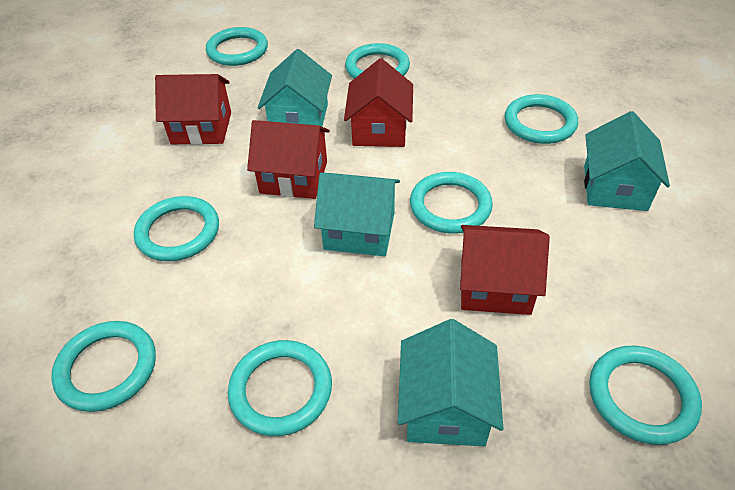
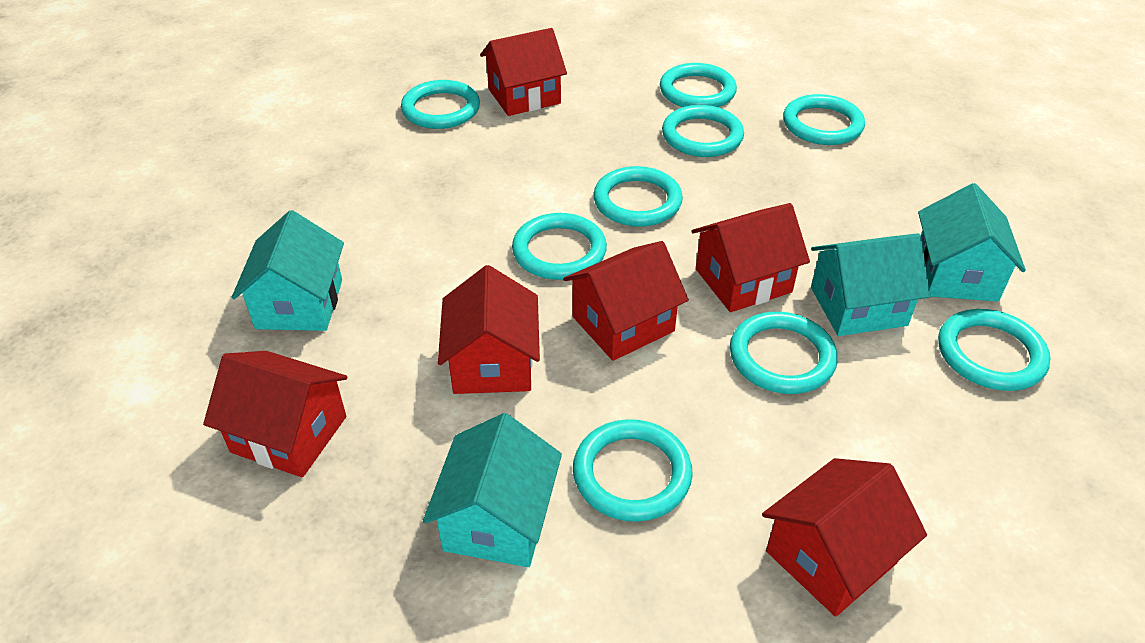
red house: [155,74,231,145] [247,120,330,199] [344,58,413,147] [460,225,550,315] = 4 -> [203,351,347,477] [438,265,540,394] [480,28,567,116] [563,241,689,361] [691,203,810,312] [762,458,927,617] = 6
turquoise ring: [51,321,156,412] [134,196,219,261] [206,27,268,66] [228,340,332,436] [345,43,410,79] [410,172,493,234] [504,94,578,144] [589,345,702,445] = 8 -> [401,80,480,129] [512,213,607,280] [573,419,693,522] [593,166,683,227] [660,63,737,107] [662,105,744,157] [730,312,838,394] [783,94,865,145] [938,309,1050,391] = 9

